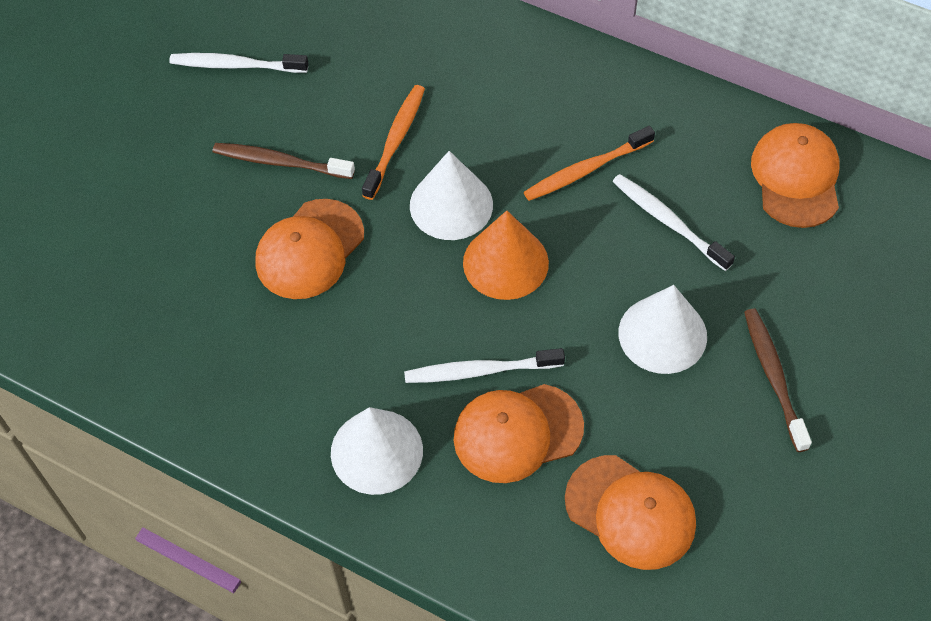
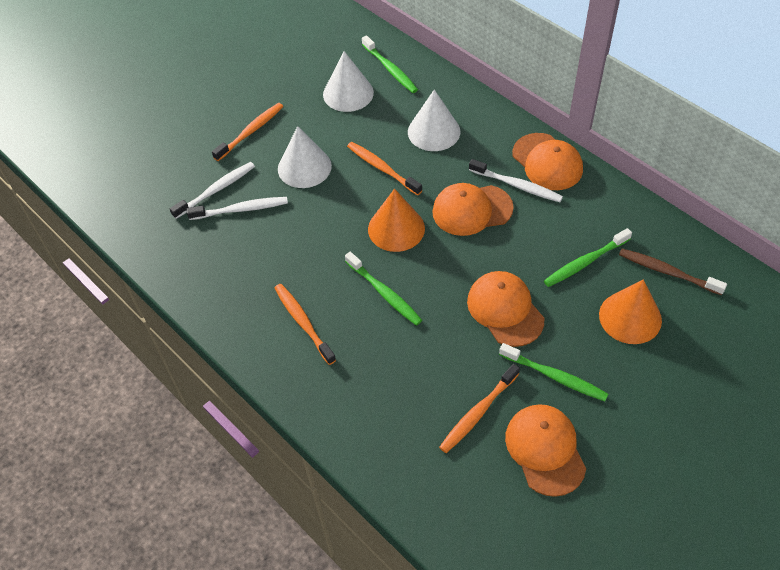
brown toothbrush: [213,143,355,179] [744,309,812,452] = 2 -> [619,249,727,295] = 1
green toothbrush: none = 0 -> [345,252,422,326] [362,35,418,93] [499,343,608,401] [544,228,632,287] = 4
orange cone: [463,210,549,300] = 1 -> [368,189,425,252] [599,280,662,344] = 2
orange toothbrush: [362,85,425,200] [524,126,655,201] = 2 -> [212,103,283,161] [274,284,336,365] [347,142,422,196] [439,364,520,453] = 4

